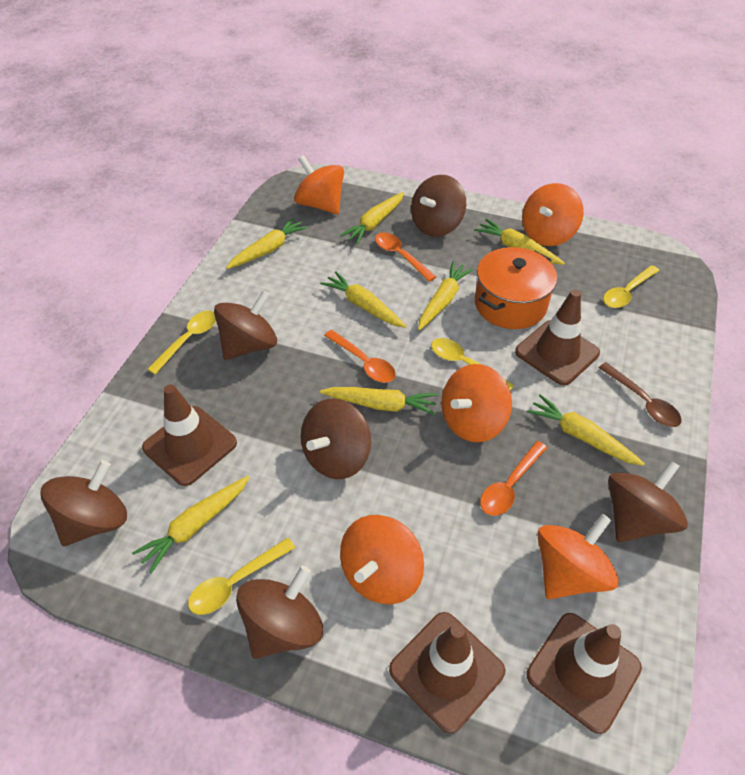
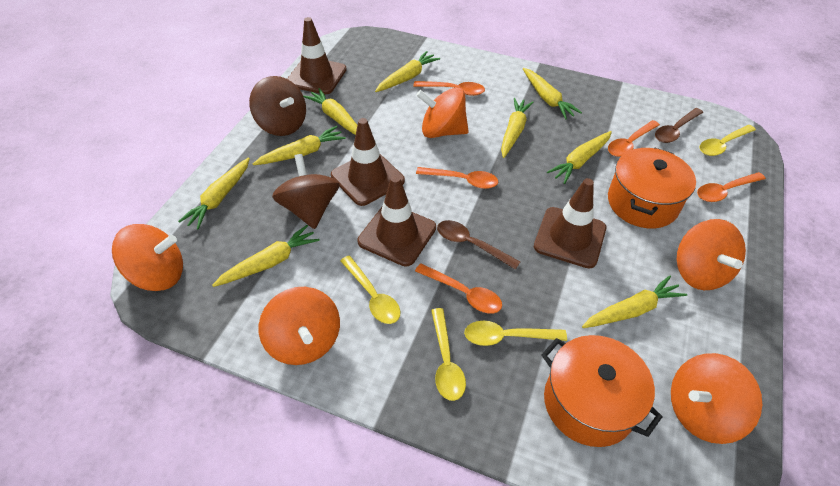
brown spinning top: [40,460,127,546] [214,291,277,360] [236,566,323,659] [301,399,371,479] [411,175,466,237] [608,460,688,542] = 6 -> [249,76,306,136] [272,154,339,229] = 2
brown spoon: [599,362,682,427] = 1 -> [437,220,520,270] [655,108,703,143] = 2
orange pot: [475,247,557,329] = 1 -> [541,335,663,447] [608,147,696,228] = 2
orange spoon: [324,330,396,383] [375,232,436,282] [480,441,547,516] = 3 -> [413,81,485,96] [415,263,502,314] [416,167,498,189] [608,120,660,157] [697,172,766,202] = 5
yellow carrot: [132,476,250,573] [226,217,308,269] [320,272,407,328] [320,387,438,415] [340,192,404,244] [418,262,474,330] [475,219,565,265] [527,395,645,466] = 8 -> [178,157,250,230] [212,225,320,287] [253,126,346,165] [303,88,357,135] [375,51,440,92] [501,98,534,158] [523,68,582,119] [547,131,612,184] [582,276,687,328] = 9

